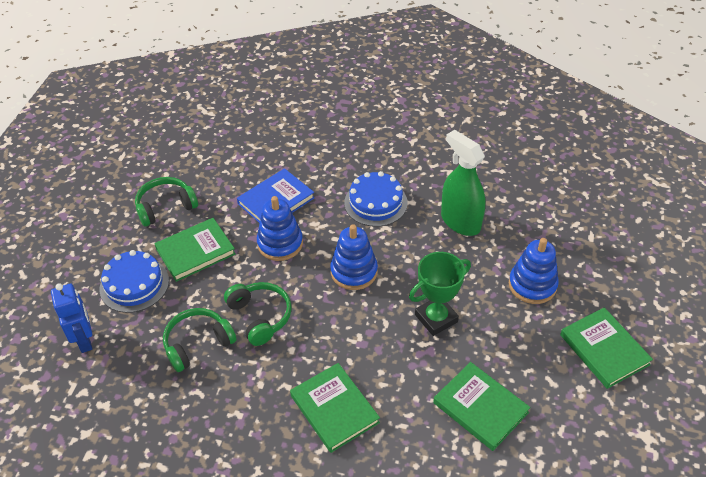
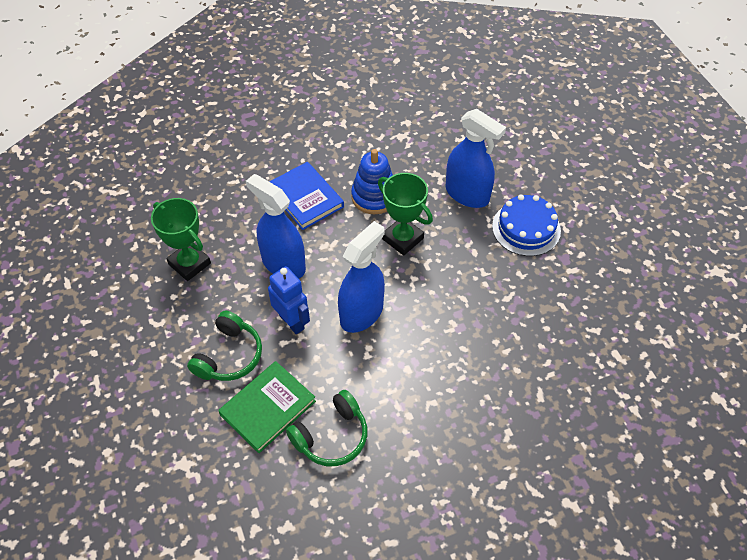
blue cake: [100,250,169,313] [344,171,408,227] = 2 -> [492,194,561,256] = 1
blue spray bottle: none = 0 -> [246,174,306,279] [338,221,385,333] [446,109,506,208] = 3
blue stacking toy: [257,196,303,261] [330,224,378,290] [509,238,559,304] = 3 -> [351,149,393,214] = 1
green book: [154,218,236,282] [290,363,380,453] [433,362,531,451] [560,307,653,389] = 4 -> [218,361,316,453] = 1
green headphones: [135,177,198,227] [163,308,237,372] [224,282,292,346] = 3 -> [187,311,262,381] [286,390,367,466] = 2
green spray bottle: [441,130,485,236] = 1 -> none = 0
green trophy: [409,252,471,336] = 1 -> [151,198,211,281] [378,173,433,255] = 2

